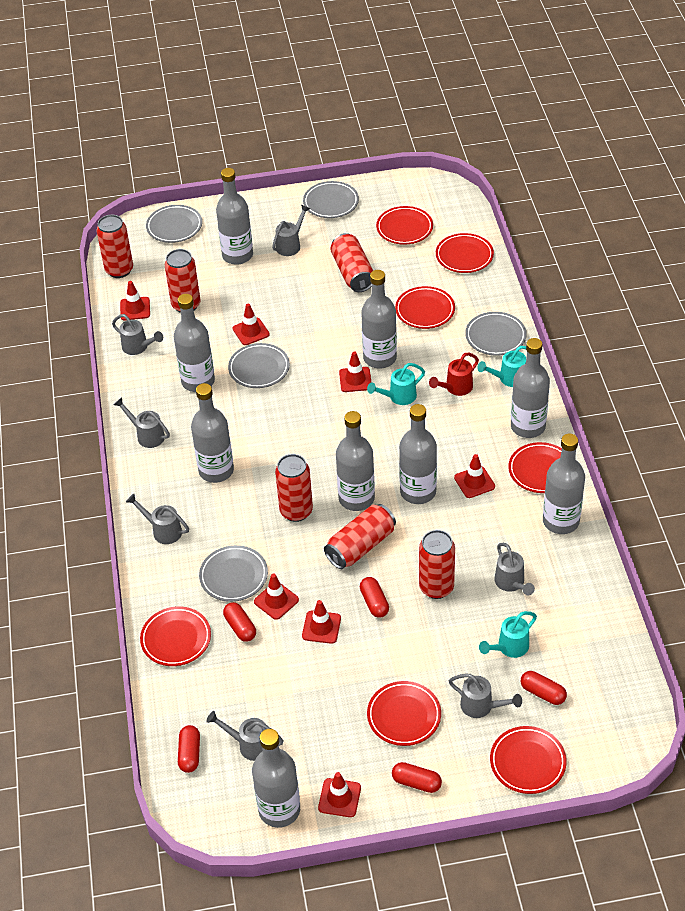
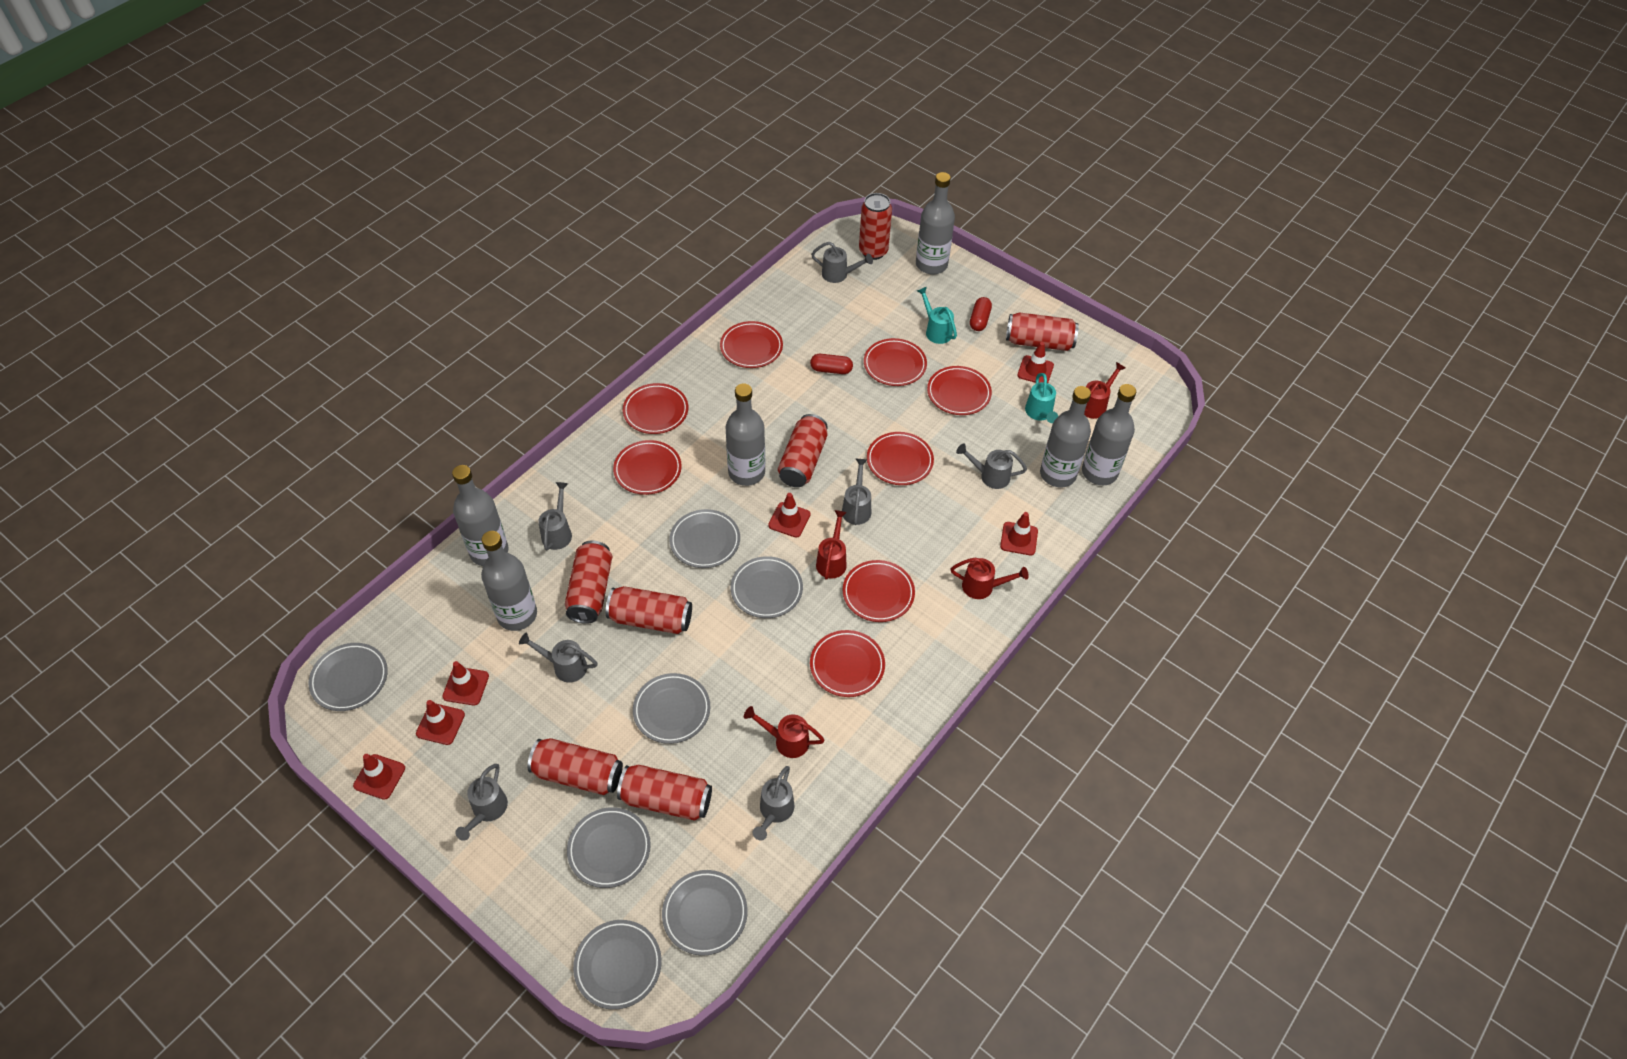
grey bottle: [174,294,215,392] [191,383,234,483] [216,168,253,265] [252,729,300,828] [336,411,375,511] [361,270,397,368] [399,404,437,504] [511,338,550,438] [543,433,585,534] = 9 -> [452,465,509,566] [481,531,537,631] [725,384,765,486] [916,172,955,275] [1040,386,1091,488] [1082,384,1136,485] = 6
grey plate: [146,205,202,243] [199,545,268,602] [228,343,290,388] [303,181,359,218] [465,312,527,356] = 5 -> [308,643,388,711] [567,807,651,888] [573,920,662,1010] [633,673,710,744] [662,870,748,956] [669,509,740,568] [731,556,803,618] = 7
red can: [97,215,133,278] [165,249,201,313] [275,454,313,522] [324,504,396,569] [330,233,373,292] [419,530,455,599] = 6 -> [527,738,623,795] [565,540,612,624] [606,586,692,634] [617,765,712,821] [778,414,828,487] [859,193,892,260] [1006,312,1079,351] = 7
red capsule: [178,725,200,773] [223,602,256,642] [360,577,389,618] [392,762,442,793] [521,671,567,705] = 5 -> [810,354,853,374] [970,297,992,331] = 2
red plate: [140,606,211,666] [367,681,441,746] [376,206,433,245] [395,286,455,329] [436,233,494,273] [490,726,567,794] [508,442,562,493] = 7 -> [613,440,682,495] [623,383,688,434] [720,321,783,368] [810,630,885,697] [843,560,915,622] [864,338,927,386] [867,432,934,485] [927,366,992,415] = 8
red traffic cone: [120,281,150,320] [233,304,270,345] [254,573,299,620] [302,600,341,644] [318,772,361,817] [339,352,371,392] [454,454,495,498] = 7 -> [353,754,405,800] [416,700,465,745] [442,661,489,706] [768,493,811,538] [1000,512,1038,555] [1017,342,1054,383] = 6
red watering can: [429,353,479,396] = 1 -> [744,706,824,758] [816,510,847,580] [951,558,1029,599] [1084,362,1125,419] = 4
turquoise watering can: [367,363,425,405] [477,346,526,387] [479,611,537,658] = 3 -> [917,287,957,344] [1025,373,1058,423] = 2

